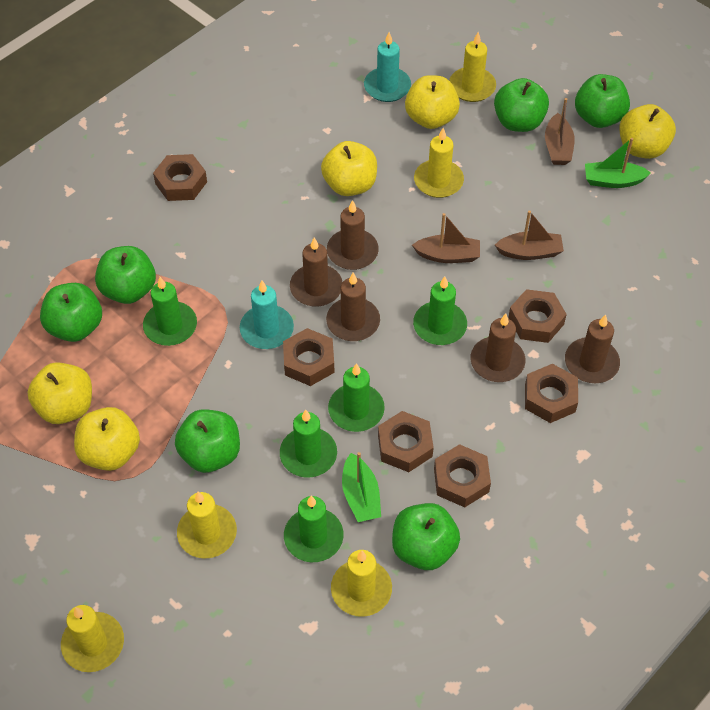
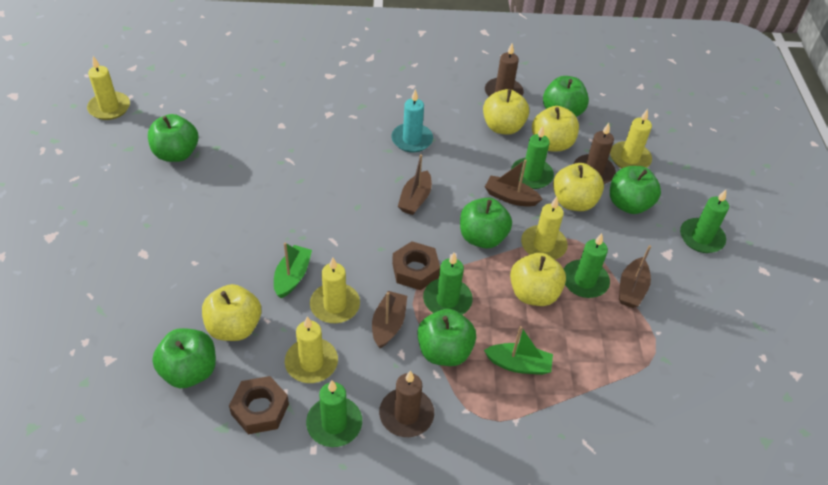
brown boat: [412,213,480,263] [495,210,564,260] [545,98,575,165] = 3 -> [372,291,407,348] [398,154,432,215] [485,159,543,207] [619,245,651,308] = 4
brown candle: [290,237,342,307] [326,272,380,341] [327,200,379,270] [471,314,526,382] [565,314,620,383] = 5 -> [379,370,434,437] [485,43,524,97] [574,123,616,184] = 3
brown nut: [153,154,207,201] [283,328,335,386] [378,411,434,472] [434,444,491,507] [508,289,567,343] [525,364,578,423] = 6 -> [229,376,289,434] [392,241,440,290] = 2
turquoise candle: [240,281,294,349] [364,32,411,102] = 2 -> [392,89,433,152] = 1

